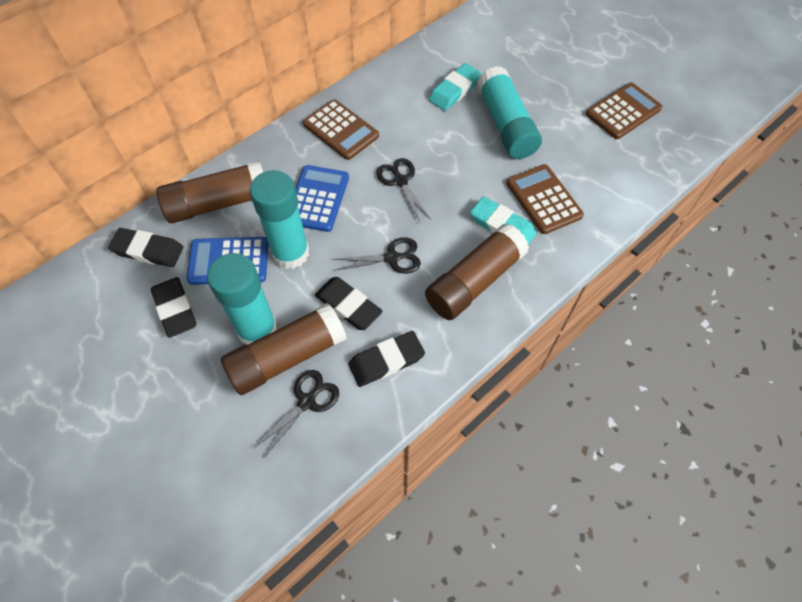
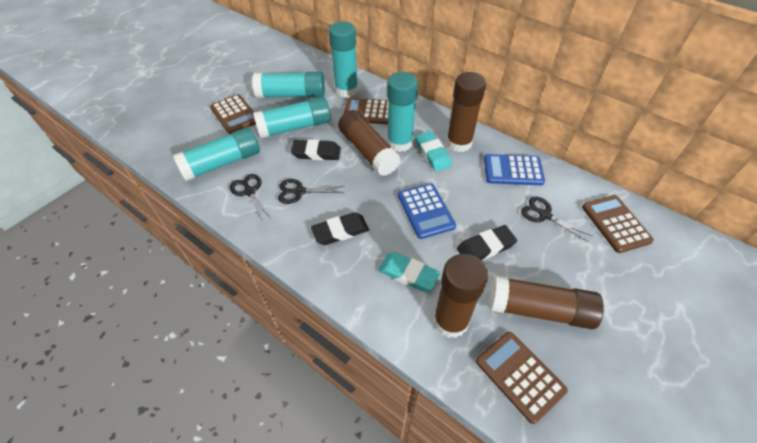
black eraser: [108,228,183,267] [151,277,196,338] [315,277,383,330] [348,331,425,387] = 4 -> [291,139,341,160] [311,212,369,245] [457,225,517,260] = 3
brown calculator: [303,99,379,160] [507,164,584,234] [586,83,662,139] = 3 -> [210,94,256,134] [344,98,388,124] [476,332,568,424] [582,195,654,253] = 4
brown glue stick: [156,161,263,223] [221,303,347,395] [425,224,529,320] = 3 -> [338,110,401,176] [433,254,488,338] [446,72,486,152] [489,276,604,329] = 4
turquoise glue stick: [207,253,278,345] [250,170,309,269] [477,66,542,159] = 3 -> [173,127,260,181] [252,72,325,98] [253,96,331,139] [329,22,358,98] [387,72,418,152] = 5

